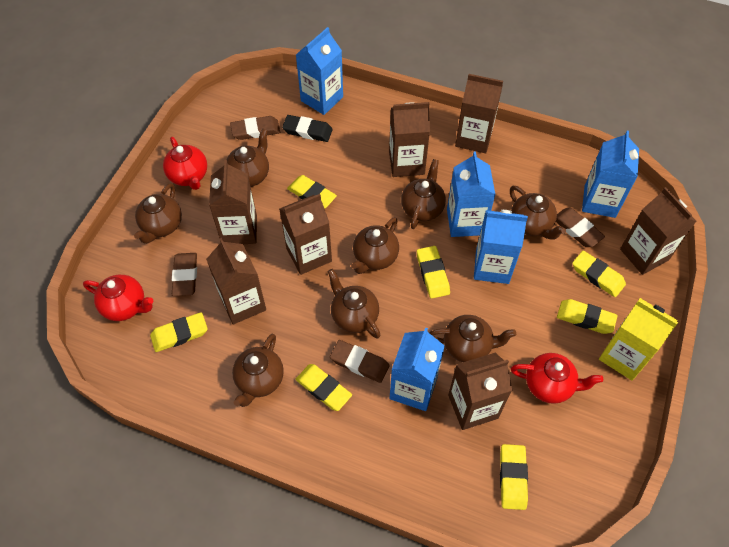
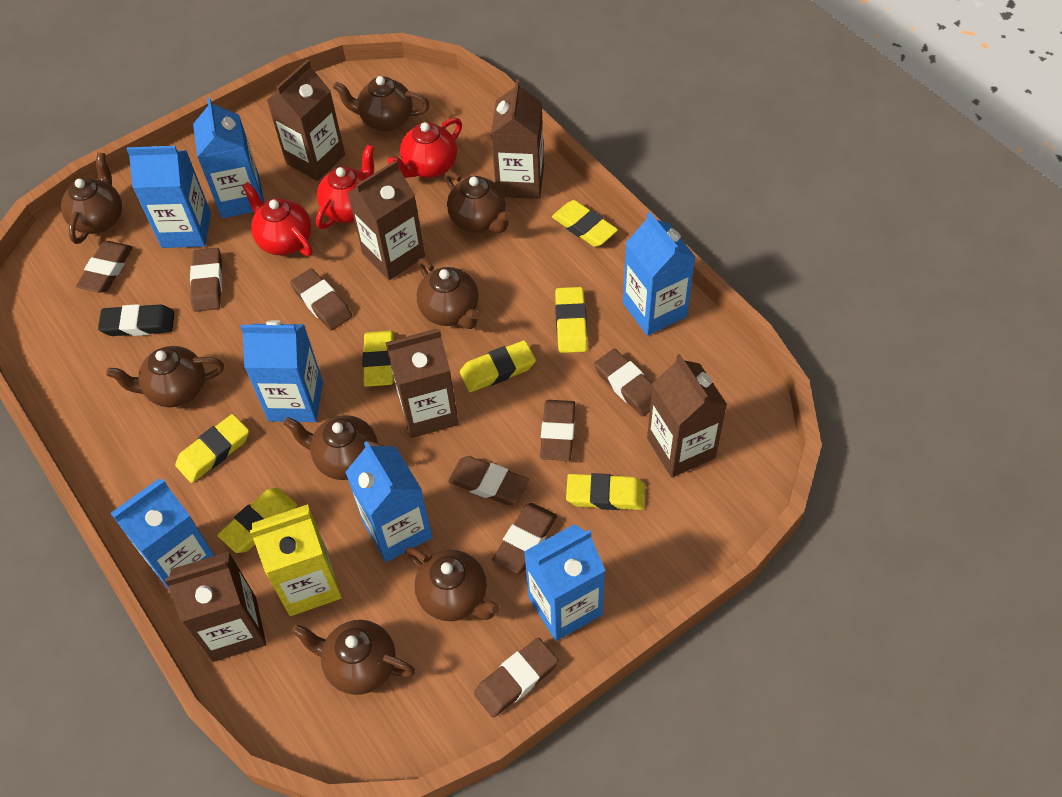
blue carton: [296,27,343,115] [389,327,445,411] [447,152,496,237] [474,210,528,284] [582,131,639,218] = 5 -> [110,479,215,591] [127,146,211,248] [193,98,264,218] [240,320,323,422] [345,441,432,562] [524,524,606,641] [623,212,695,336] = 7
brown carton: [206,238,266,324] [209,160,257,244] [279,194,332,275] [389,102,430,177] [448,353,512,430] [455,74,503,154] [620,187,696,275] = 7 -> [165,551,266,662] [267,60,345,181] [348,160,425,280] [385,329,459,438] [491,79,544,199] [647,354,727,478] = 6
brown eraser: [172,253,197,296] [230,116,280,140] [330,340,390,383] [556,208,605,247] = 4 -> [76,241,133,292] [190,248,222,312] [290,269,352,331] [448,456,529,505] [474,638,558,718] [492,503,557,574] [540,400,575,461] [594,349,652,416] = 8

